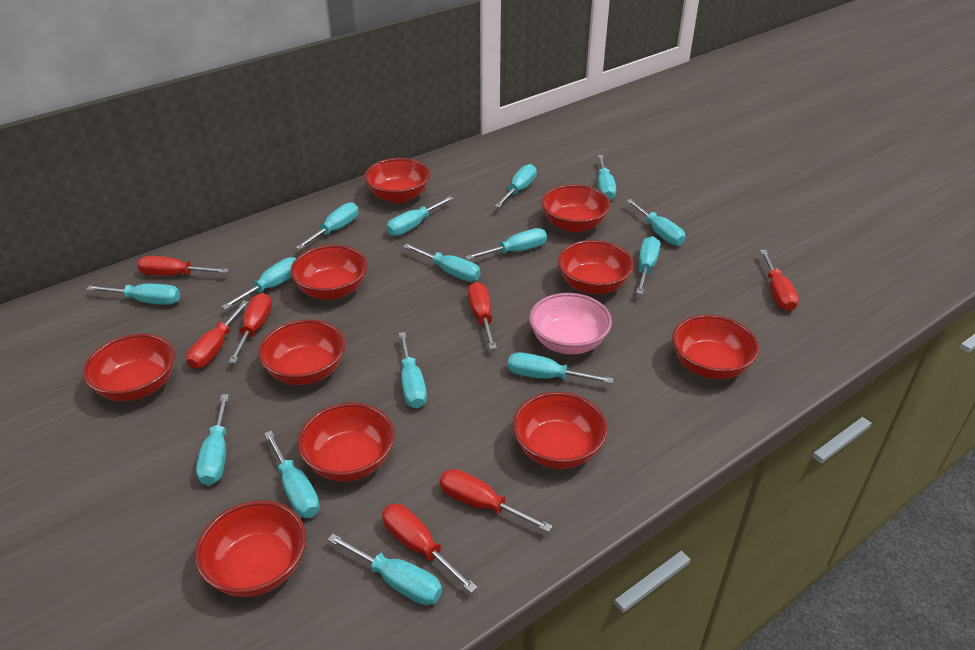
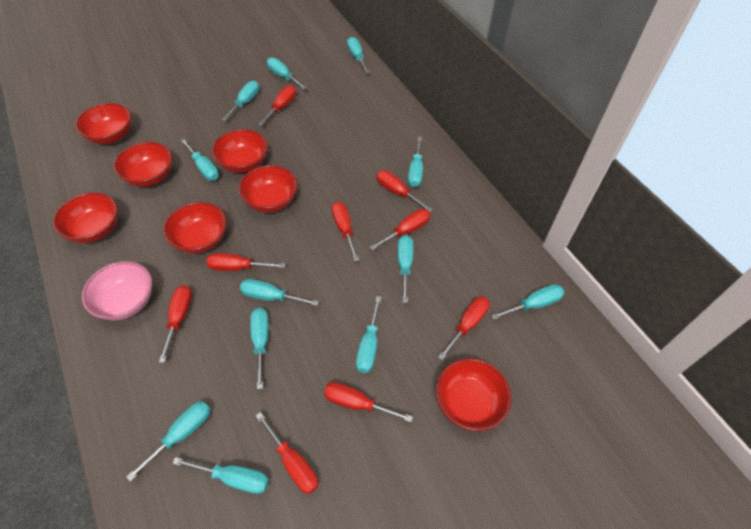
red bowl: [83,334,175,401] [195,500,306,597] [258,319,345,385] [290,245,368,300] [298,403,395,482] [364,158,430,203] [512,392,608,469] [541,184,611,233] [557,240,634,294] [672,314,759,379] = 10 -> [53,192,118,243] [75,103,131,144] [114,142,172,187] [163,202,227,254] [212,129,268,173] [239,165,297,213] [436,358,512,431] = 7
red screwdriver: [137,256,229,276] [186,300,249,369] [229,293,272,363] [382,504,478,593] [440,469,552,532] [468,282,497,349] [760,250,799,311] = 7 -> [159,285,192,363] [206,253,285,271] [256,412,318,494] [258,85,296,126] [324,382,413,422] [332,202,359,261] [369,209,430,251] [377,170,433,212] [438,296,490,360] = 9
turquoise screwdriver: [86,284,180,305] [196,394,229,485] [222,257,296,309] [264,431,320,518] [296,202,359,249] [327,534,442,605] [386,196,453,236] [399,332,427,408] [403,244,481,282] [465,228,547,260] [495,164,537,208] [508,352,614,384] [598,155,616,200] [626,199,685,246] [636,236,660,294] = 15 -> [126,401,211,482] [172,457,269,494] [180,139,219,181] [222,81,259,121] [240,279,319,306] [250,308,269,389] [267,57,307,89] [347,37,370,73] [356,296,382,373] [398,235,413,303] [408,137,423,187] [491,284,564,320] = 12

